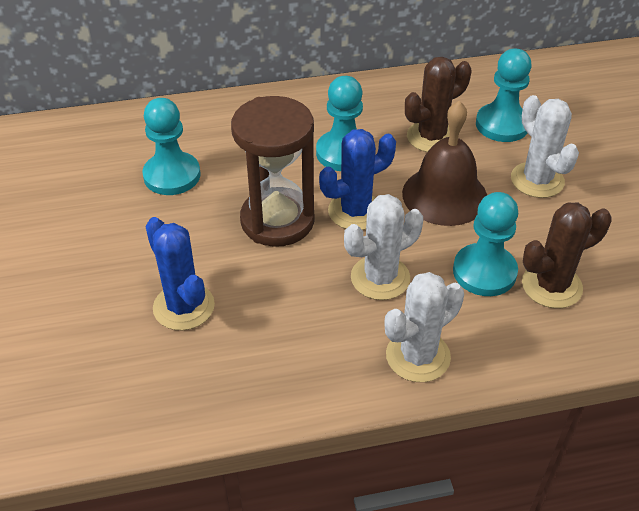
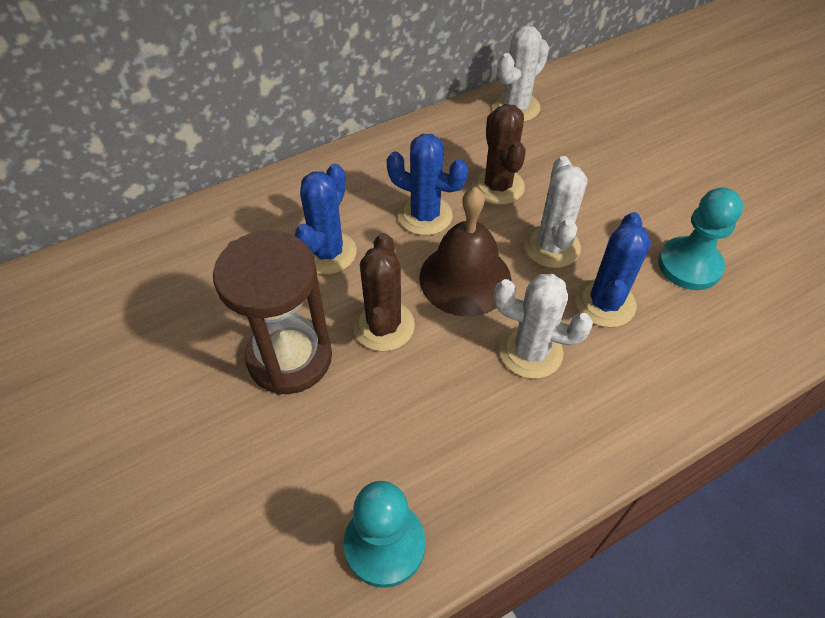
blue cactus: [145,217,215,330] [319,129,396,230] = 2 -> [295,164,357,274] [387,134,468,235] [575,212,651,327] = 3
turquoise pawn: [142,98,201,195] [316,76,363,171] [453,192,518,296] [476,48,532,142] = 4 -> [344,481,426,588] [658,187,743,290] = 2

